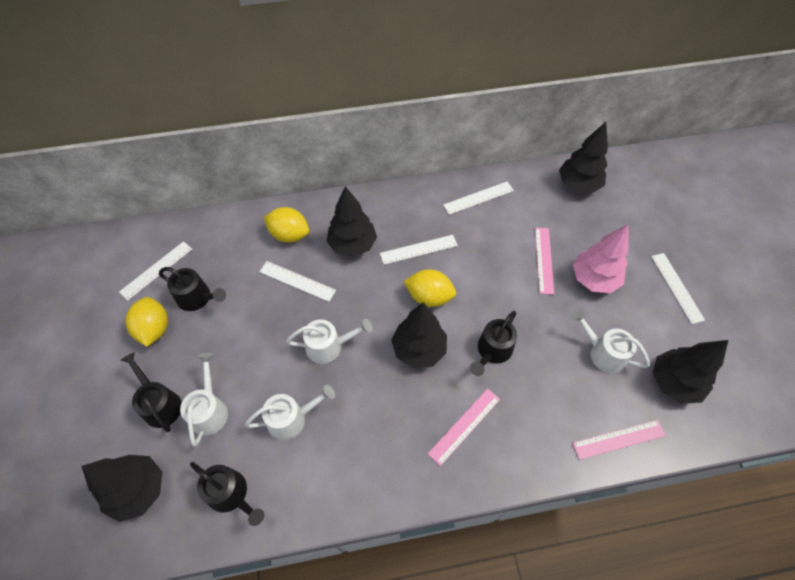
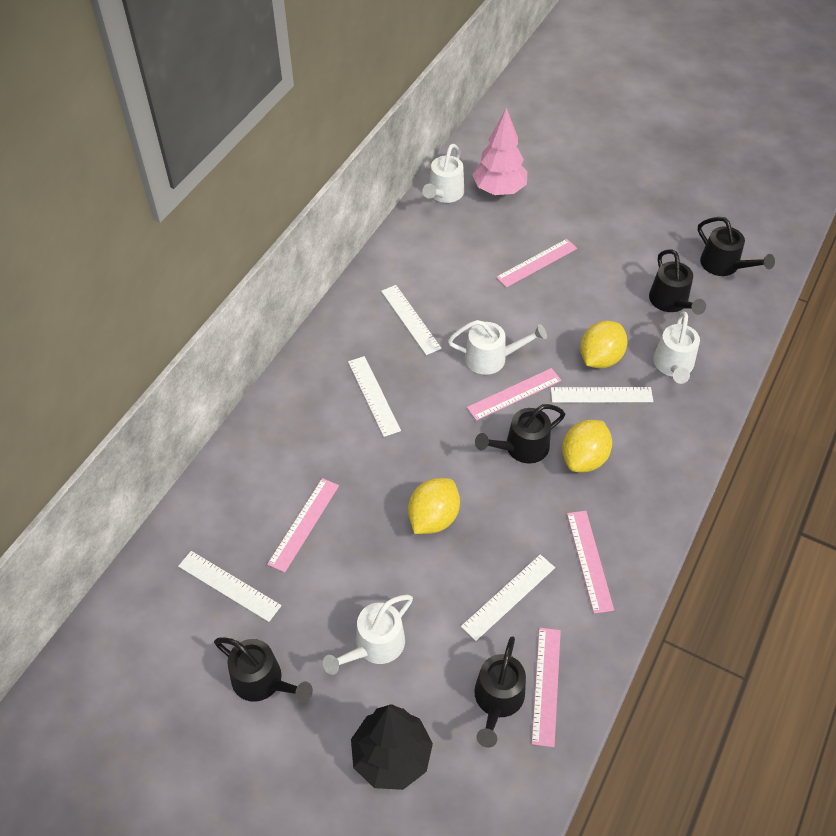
black tree: [81,455,162,522] [326,186,377,257] [391,302,447,368] [559,122,608,193] [653,340,728,404] = 5 -> [351,704,433,790] = 1
black watering can: [121,352,182,432] [159,267,226,311] [190,462,264,526] [470,311,517,376] = 4 -> [214,637,313,703] [474,636,526,748] [475,404,565,464] [649,250,706,315] [698,217,775,276] = 5
pink ruler: [428,389,500,466] [535,228,554,295] [572,420,666,460] = 3 -> [267,478,339,573] [467,368,562,421] [496,239,577,288] [531,628,561,747] [567,511,614,614] = 5

